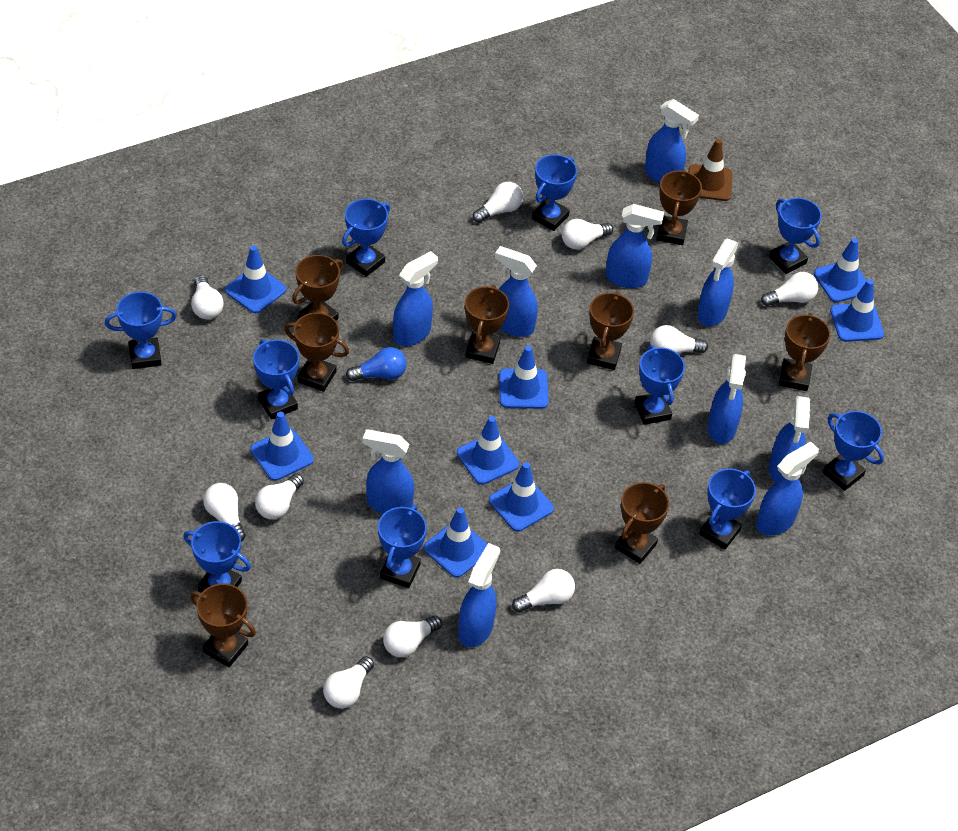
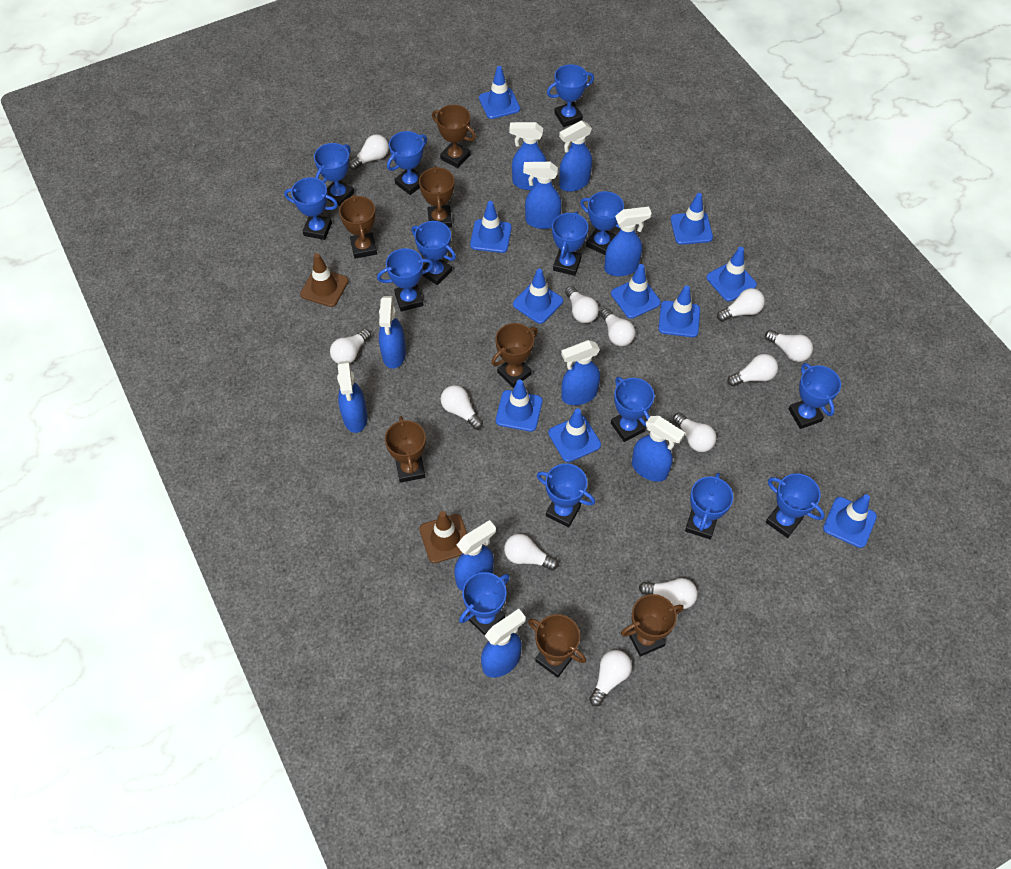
blue light bulb: [346,347,407,381] = 1 -> none = 0
blue traffic cone: [225,245,286,313] [250,412,314,481] [424,507,487,578] [457,416,520,485] [489,462,554,532] [499,346,549,409] [814,238,867,303] [830,279,884,342] = 8 -> [470,201,512,253] [479,66,520,119] [496,379,542,432] [513,269,563,324] [548,408,601,462] [611,264,661,319] [658,285,700,337] [671,193,713,245] [706,247,757,301] [823,494,877,548] = 10
blue trophy: [105,292,177,369] [183,521,251,593] [253,339,299,420] [342,199,390,277] [378,505,427,588] [532,154,577,231] [635,345,685,425] [699,468,756,550] [769,198,822,274] [823,411,884,491] = 10 -> [284,177,338,240] [314,143,354,206] [377,248,434,312] [387,131,427,195] [411,221,456,285] [459,572,510,635] [536,463,595,527] [547,64,594,127] [552,212,588,276] [580,191,624,255] [611,377,654,442] [685,473,733,539] [766,473,825,538] [788,363,841,429] = 14
brown traffic cone: [688,139,732,201] = 1 -> [300,253,349,307] [419,511,467,563] = 2
brown trophy: [190,583,256,667] [284,312,349,392] [292,255,343,321] [465,285,509,364] [587,291,634,370] [615,482,669,564] [656,170,702,245] [779,313,831,391] = 8 -> [339,195,377,259] [385,416,426,483] [419,166,454,228] [432,105,476,168] [491,323,538,388] [528,614,586,678] [621,594,684,657] = 7
white light bulb: [191,275,224,319] [203,483,246,542] [255,474,304,519] [323,656,374,708] [383,615,442,657] [473,182,523,223] [512,569,575,613] [562,219,613,250] [650,325,708,354] [761,272,818,306] = 10 -> [330,329,371,364] [349,135,389,170] [441,385,483,429] [504,534,558,570] [565,286,599,323] [589,650,632,706] [601,308,635,346] [639,578,697,609] [673,413,716,452] [717,288,765,322] [727,354,778,387] [765,330,813,362] = 12

